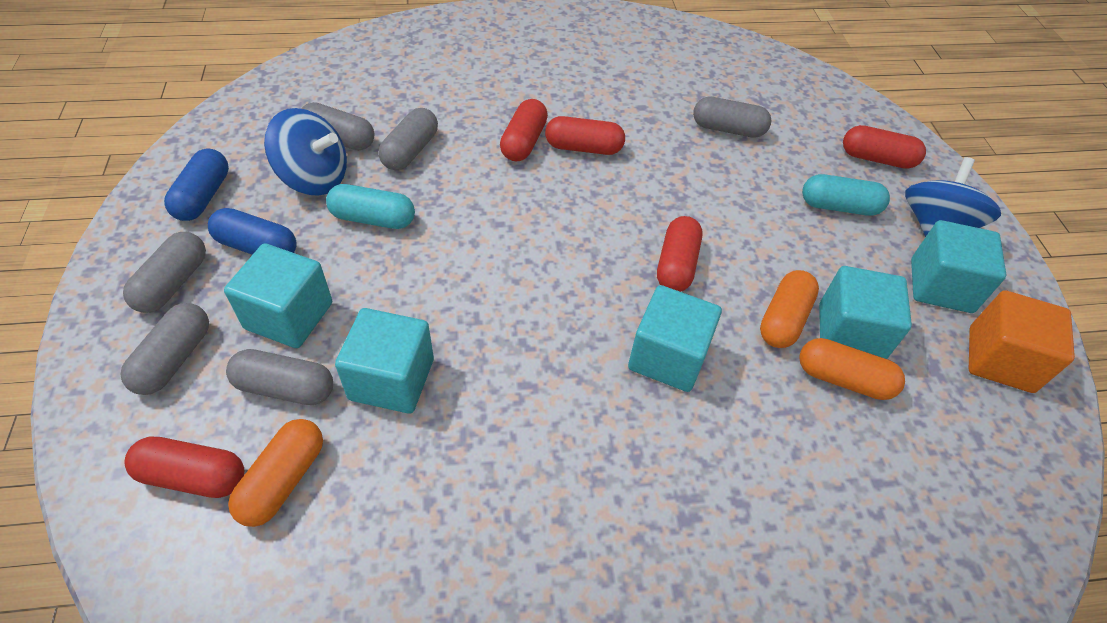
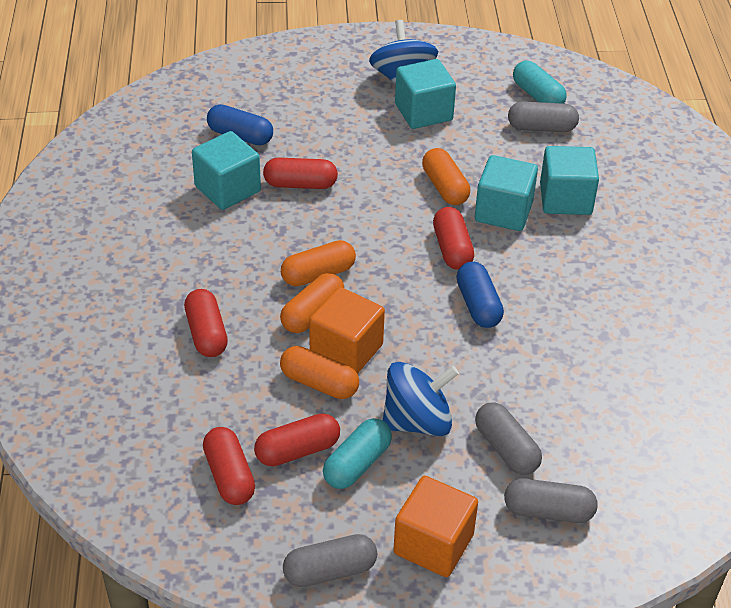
grey capsule: [121,303,209,395] [123,232,206,313] [226,349,333,405] [301,102,375,150] [378,108,438,170] [693,97,771,138] = 6 -> [283,534,377,587] [475,402,542,475] [504,478,598,523] [508,101,579,132] = 4
orange capsule: [228,419,323,527] [760,270,819,348] [799,338,905,400] = 3 -> [280,273,344,333] [280,346,359,399] [281,240,356,286] [422,148,470,205] = 4
orange cube: [969,290,1075,393] = 1 -> [309,287,385,374] [393,476,478,577] = 2
turquoise cube: [224,243,332,348] [335,308,434,414] [628,285,722,392] [819,266,912,359] [911,220,1006,313] = 5 -> [192,131,261,210] [395,59,456,129] [475,155,538,231] [540,146,599,215] = 4

